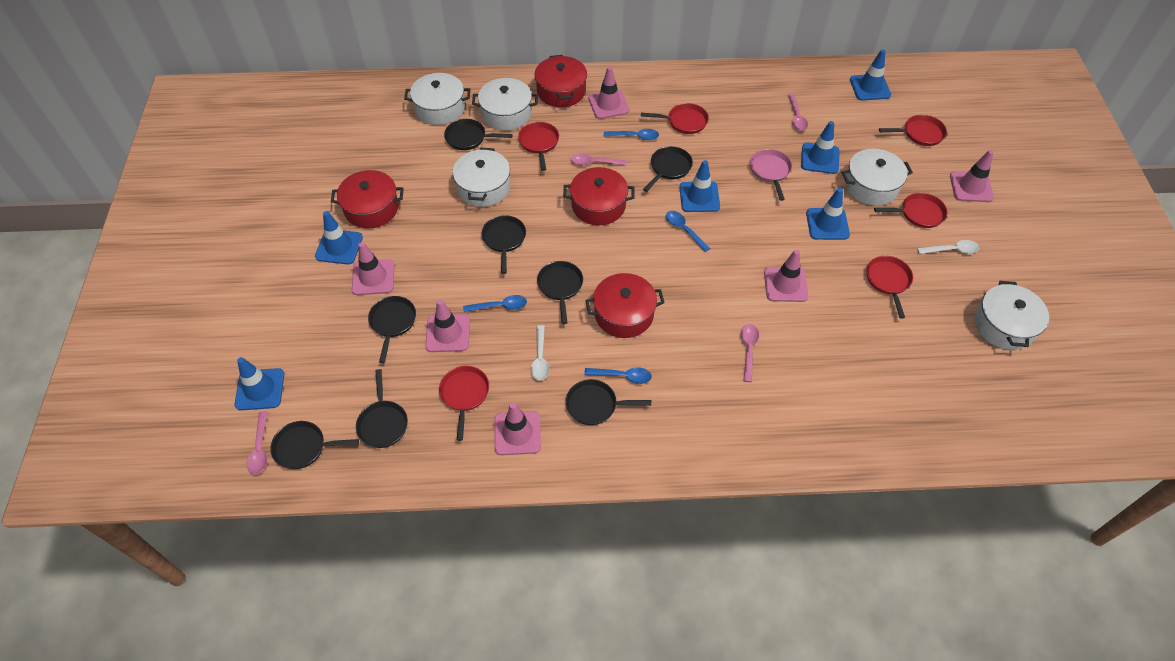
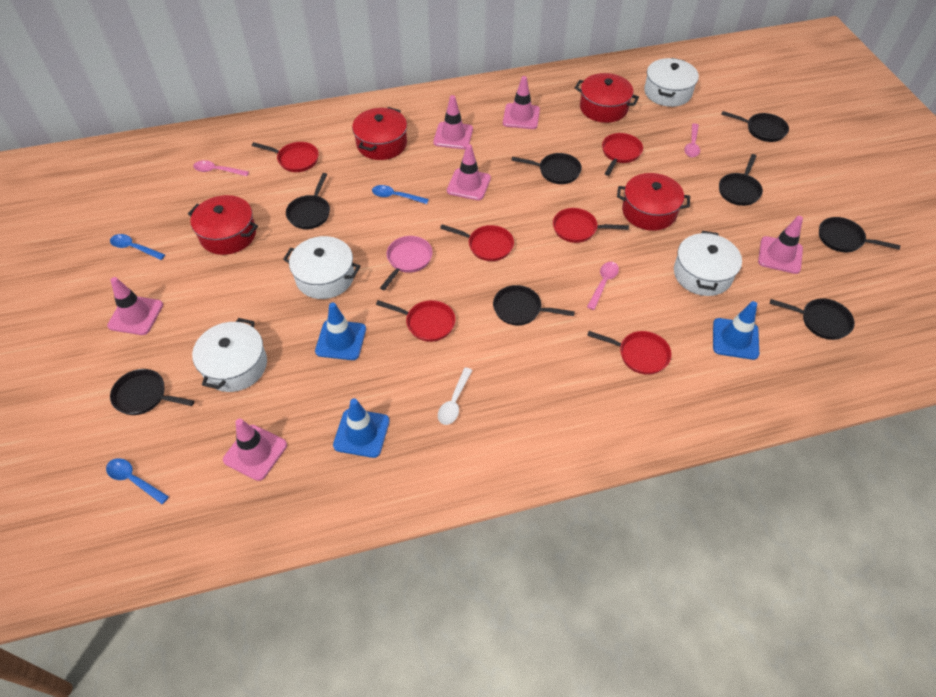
blue spoon: [463,295,527,312] [584,367,652,384] [604,129,659,140] [666,211,710,252] = 4 -> [106,458,169,504] [110,234,165,260] [372,185,429,204] = 3
blue traffic cone: [235,357,284,410] [315,211,363,265] [679,160,720,212] [801,121,840,174] [806,188,850,240] [850,49,891,101] = 6 -> [315,302,366,360] [333,398,390,458] [713,301,759,360] = 3
pink spoon: [247,411,268,474] [570,153,627,166] [741,324,759,382] [788,94,808,131] = 4 -> [193,160,249,176] [587,262,619,310] [684,123,700,157] = 3
white pot: [404,73,470,125] [452,147,510,207] [472,78,538,131] [841,149,913,206] [975,281,1049,350] = 5 -> [192,318,267,392] [283,236,360,299] [644,58,699,107] [674,231,742,296] = 4
white spoon: [531,325,549,380] [917,240,979,254] = 2 -> [438,367,472,425] = 1

